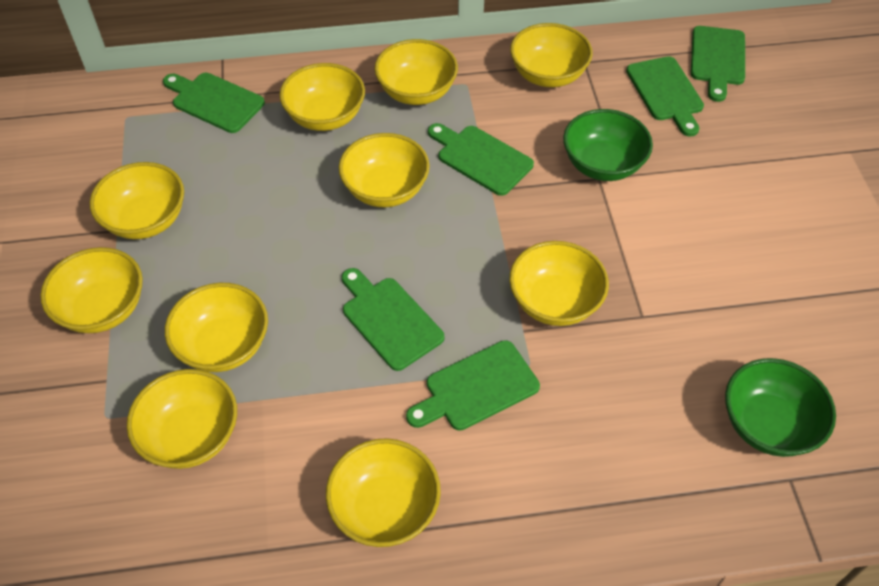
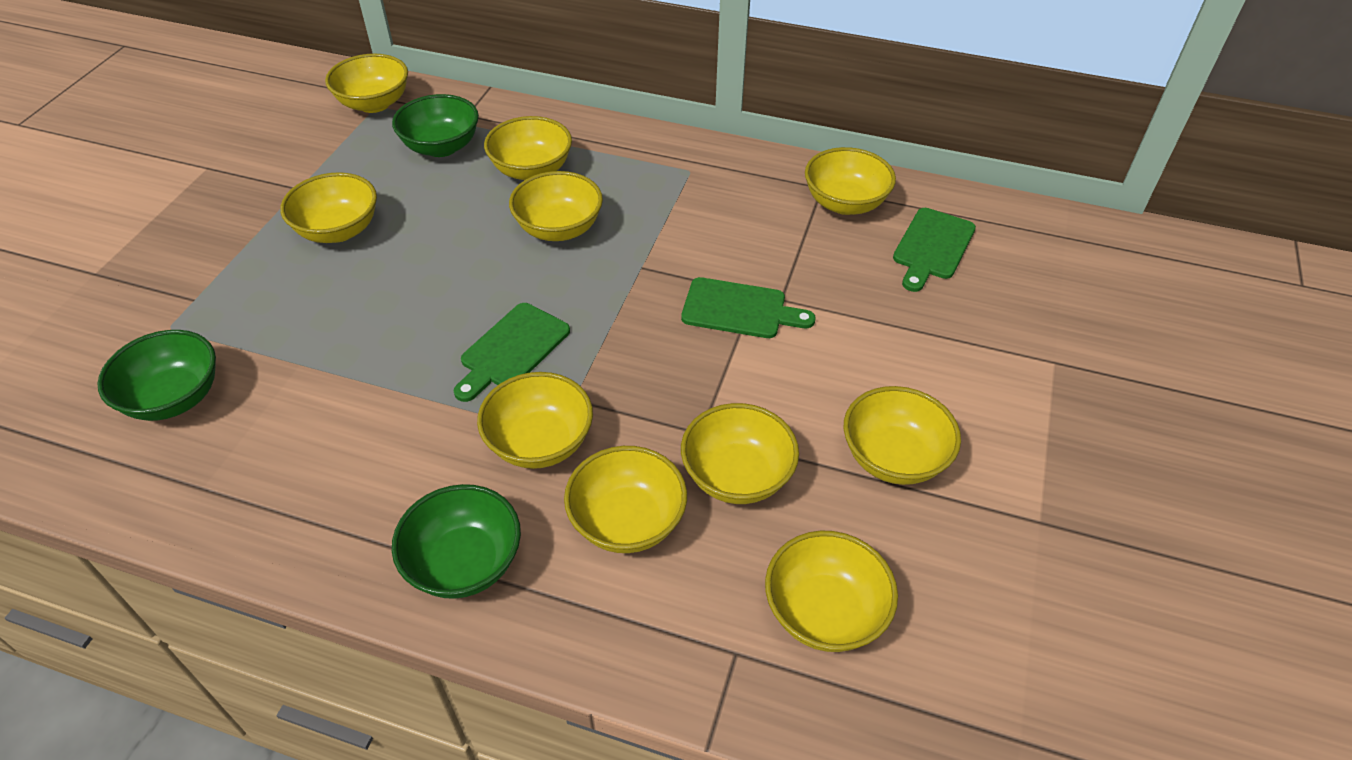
green bowl: [563,109,653,181] [725,358,836,457] = 2 -> [97,330,216,421] [392,94,479,157] [392,484,521,599] = 3
green cutting board: [163,73,265,133] [342,268,444,371] [406,340,540,431] [428,123,534,196] [626,56,704,137] [691,26,745,102] = 6 -> [454,303,570,402] [681,277,816,338] [893,208,976,292] = 3

